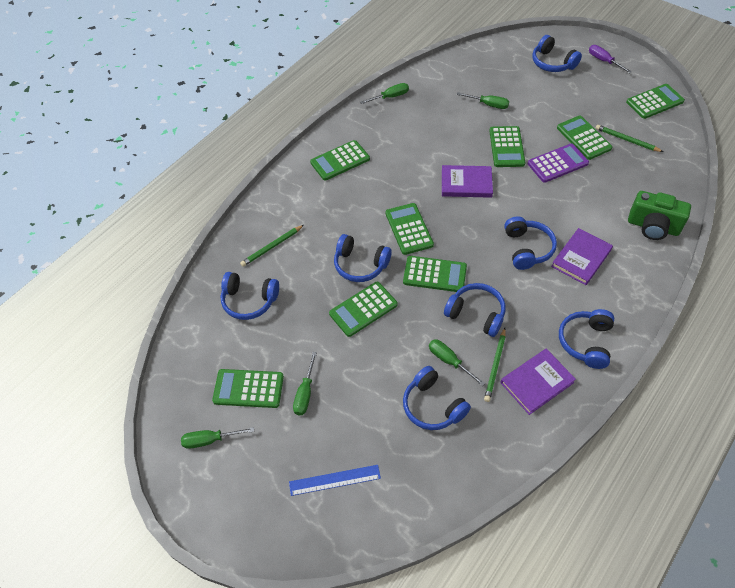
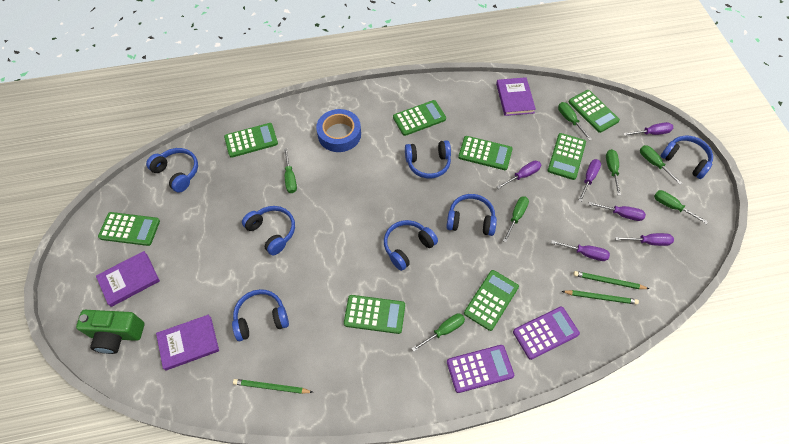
blue ruler: [289,465,381,496] = 1 -> none = 0
blue tape: none = 0 -> [316,109,361,152] = 1
green screwdriver: [181,427,254,449] [293,352,317,415] [360,83,409,104] [429,339,485,386] [457,92,509,109] = 5 -> [284,148,297,193] [411,313,465,351] [503,196,529,242] [558,102,591,140] [606,149,621,196] [640,145,682,185] [654,190,708,224] = 7
purple calculator: [528,144,589,183] = 1 -> [447,345,514,393] [513,307,580,360] = 2
purple screwdriver: [589,45,632,73] = 1 -> [497,161,541,189] [551,240,610,261] [578,159,601,202] [588,202,646,221] [615,233,674,246] [623,122,673,136] = 6

